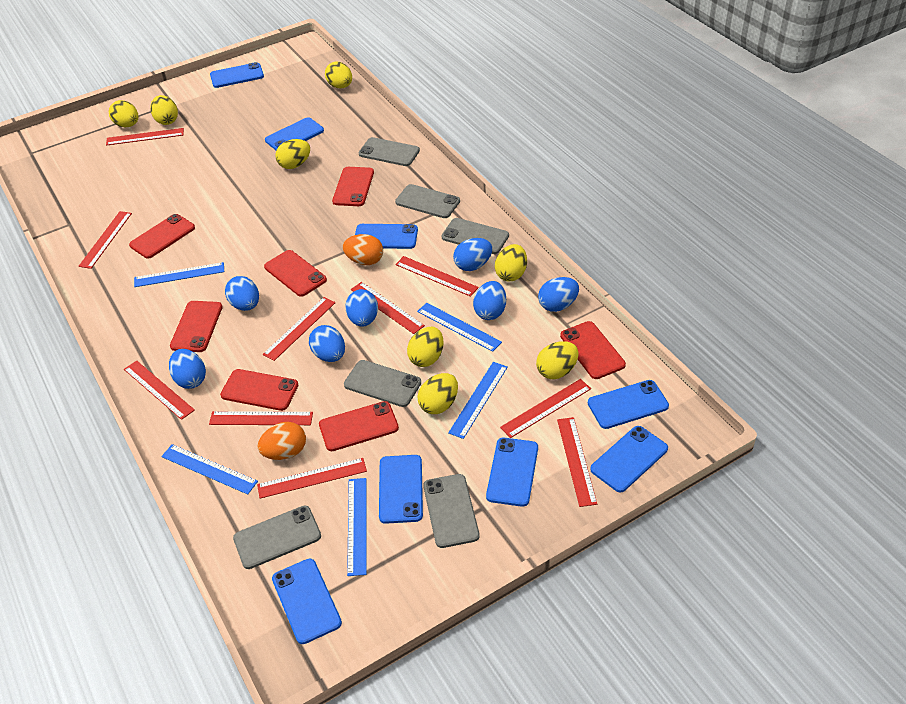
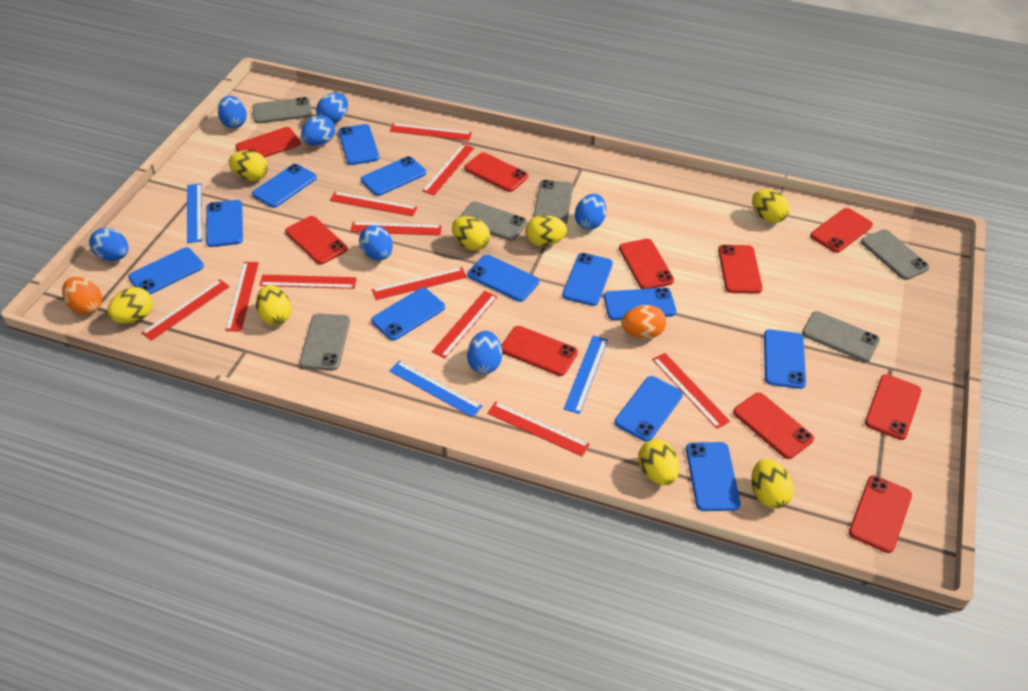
blue phone: [210,62,264,88] [265,117,324,150] [272,559,342,644] [355,224,418,249] [379,455,423,524] [486,438,538,507] [588,380,669,429] [590,426,668,493] = 8 -> [128,247,204,294] [206,200,243,247] [252,164,317,208] [338,124,379,165] [361,156,426,196] [371,288,445,341] [468,255,539,302] [562,253,613,306] [604,288,676,320] [615,376,683,442] [686,442,741,511] [764,329,806,389] = 12
blue ruler: [134,262,224,287] [161,444,258,494] [347,478,367,576] [417,303,502,352] [448,362,508,439] = 5 -> [187,183,202,243] [389,360,482,417] [564,336,608,414] = 3
red phone: [129,214,195,259] [170,301,223,352] [220,369,298,411] [264,250,327,297] [319,401,399,451] [332,167,374,206] [560,321,626,379] = 7 -> [236,127,301,158] [285,216,348,264] [464,152,528,192] [501,326,578,376] [619,239,674,289] [718,245,763,294] [733,392,814,459] [810,208,873,253] [849,475,912,553] [865,374,921,440] = 10
red ruler: [79,211,132,269] [106,128,184,146] [124,360,195,420] [209,411,313,425] [257,458,367,499] [262,297,335,361] [351,282,425,334] [395,256,479,297] [500,379,591,438] [557,417,597,507] = 10 -> [141,279,230,341] [225,262,259,331] [259,275,357,289] [330,192,417,216] [350,222,442,236] [372,267,467,300] [390,123,472,141] [422,144,474,195] [432,291,498,358] [487,401,590,456] [652,353,730,429] = 11

